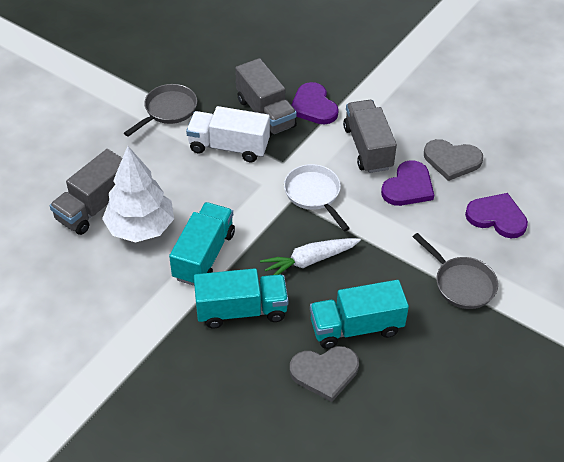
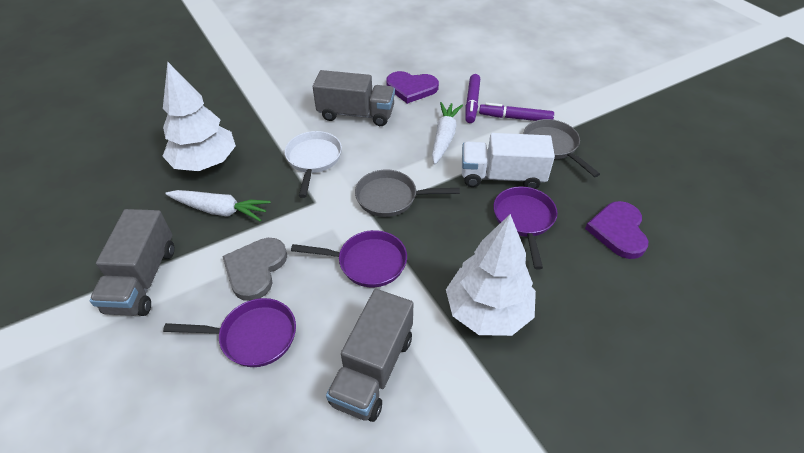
grey heart: [290,346,359,402] [424,139,483,181] = 2 -> [222,238,287,301] = 1
purple heart: [291,82,339,124] [381,160,434,206] [465,193,528,238] = 3 -> [386,71,439,104] [585,201,648,259] = 2
purple marker: none = 0 -> [465,74,480,123] [479,103,554,121] = 2
purple pan: none = 0 -> [163,298,296,367] [291,230,407,287] [493,187,557,270] = 3
turquoise truck: [169,202,235,286] [194,268,288,328] [310,280,409,349] = 3 -> none = 0
white carrot: [260,238,361,275] = 1 -> [165,190,271,222] [432,102,463,164] = 2
white tree: [102,146,174,242] = 1 -> [162,62,236,171] [446,214,536,336] = 2

